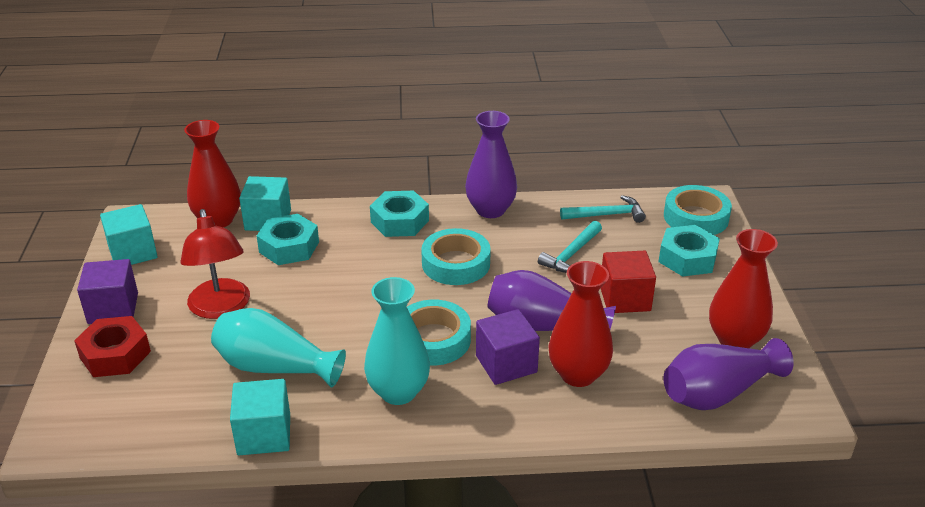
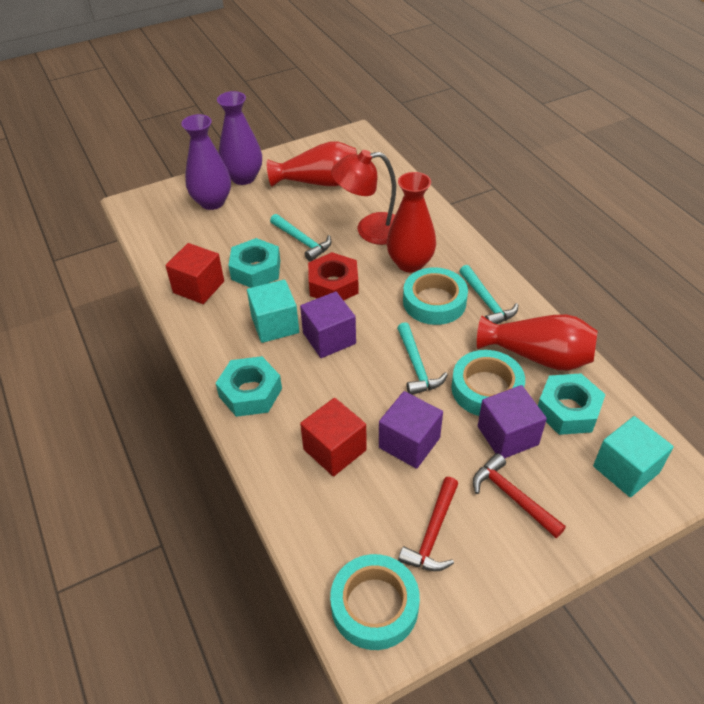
purple cube: [77,259,138,324] [476,309,540,385] = 2 -> [300,292,356,358] [379,391,443,469] [478,385,547,458] = 3
purple vase: [465,111,517,218] [487,270,616,331] [664,338,794,410] = 3 -> [181,114,231,210] [217,91,262,185] = 2
red cube: [601,251,656,313] = 1 -> [165,243,224,304] [300,398,367,476] = 2
red hammer: none = 0 -> [398,477,458,571] [473,453,566,538] = 2
turquoise cube: [100,204,158,265] [230,379,290,455] [239,176,291,231] = 3 -> [247,280,299,343] [593,416,674,497] = 2
turquoise hammer: [538,221,602,273] [560,195,646,223] = 2 -> [270,214,332,262] [397,322,448,395] [459,265,518,324] = 3
turquoise vase: [211,308,346,388] [364,277,430,405] = 2 -> none = 0

